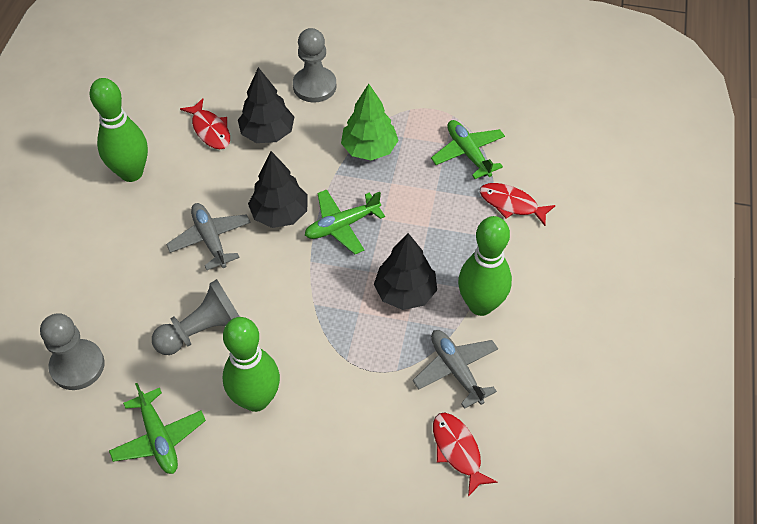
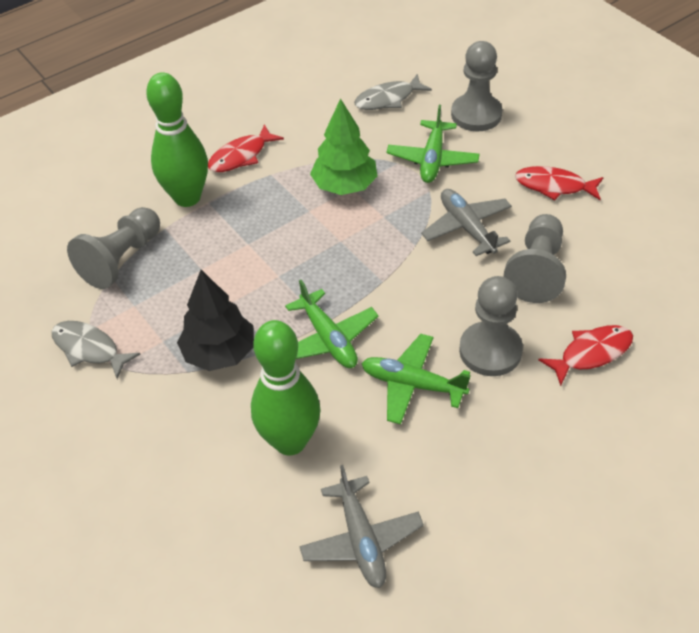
black tree: [238,67,294,143] [248,151,308,228] [374,233,437,310] = 3 -> [177,270,254,371] = 1
green bowling pin: [89,78,148,182] [223,317,280,412] [458,216,512,316] = 3 -> [146,72,208,207] [251,320,321,456] = 2
grey fish: none = 0 -> [52,321,140,379] [354,74,432,110] = 2
grey pawn: [40,313,105,390] [152,279,240,355] [293,28,337,102] = 3 -> [67,207,160,289] [451,41,503,131] [459,276,523,376] [503,214,566,303] = 4

